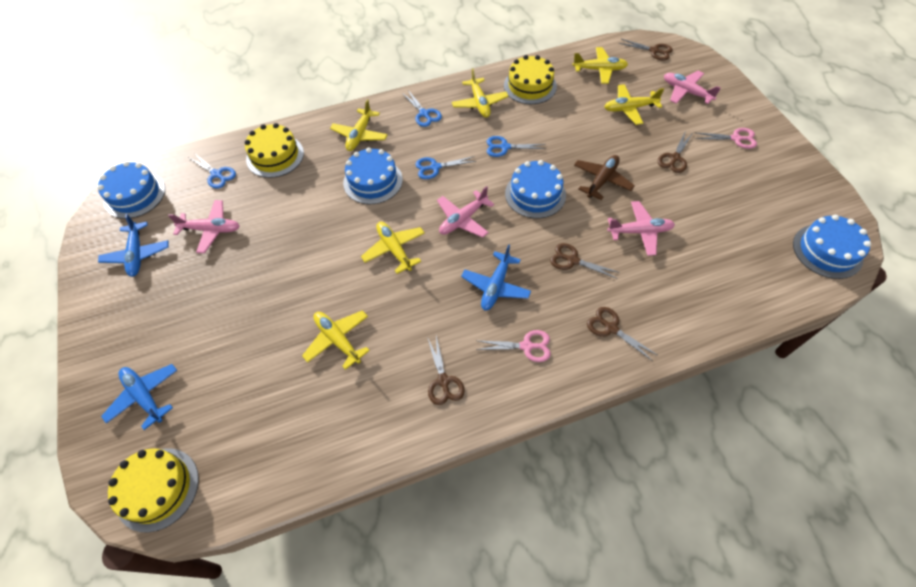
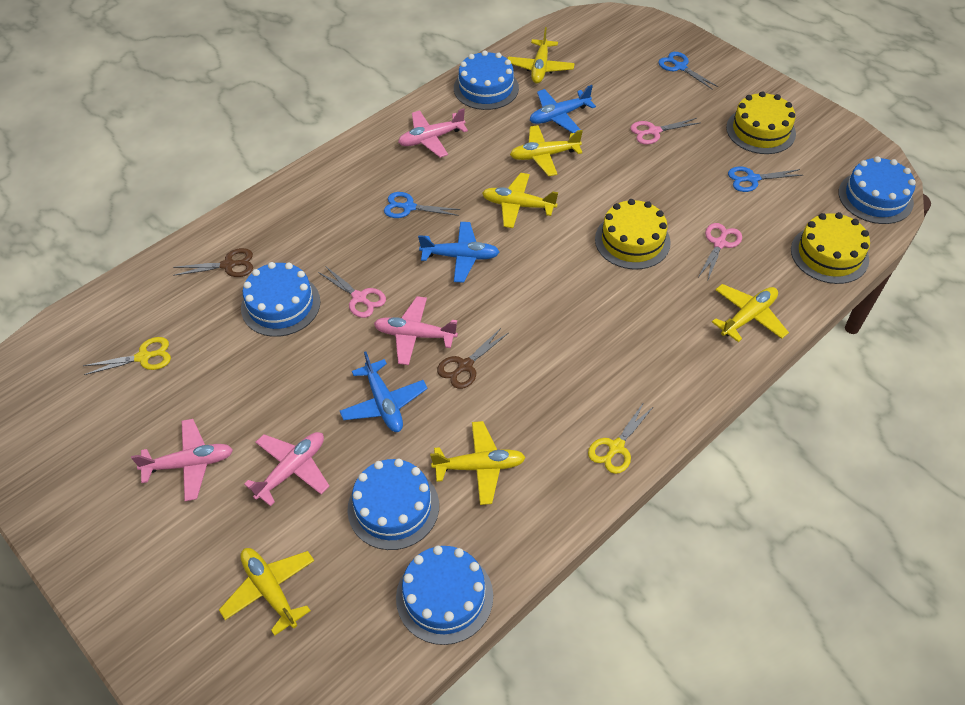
blue cake: [97,161,165,219] [343,147,403,204] [505,160,566,218] [793,215,871,279] = 4 -> [241,262,320,337] [347,459,439,550] [396,546,493,645] [454,50,519,110] [839,156,916,224] = 5
blue scissors: [188,153,236,189] [402,90,442,127] [415,156,476,179] [487,136,546,157] = 4 -> [384,192,461,218] [658,52,718,90] [728,167,803,192] = 3
brown plane: [574,155,635,200] = 1 -> none = 0
brown scissors: [427,336,465,405] [550,243,620,279] [587,307,657,361] [619,39,673,60] [658,133,692,173] = 5 -> [173,248,253,277] [437,328,508,389] = 2
pink scissors: [476,330,551,362] [695,128,757,149] = 2 -> [318,266,386,318] [630,118,700,145] [699,223,742,282] = 3
yellow scissors: none = 0 -> [83,337,171,375] [588,402,654,474] = 2

